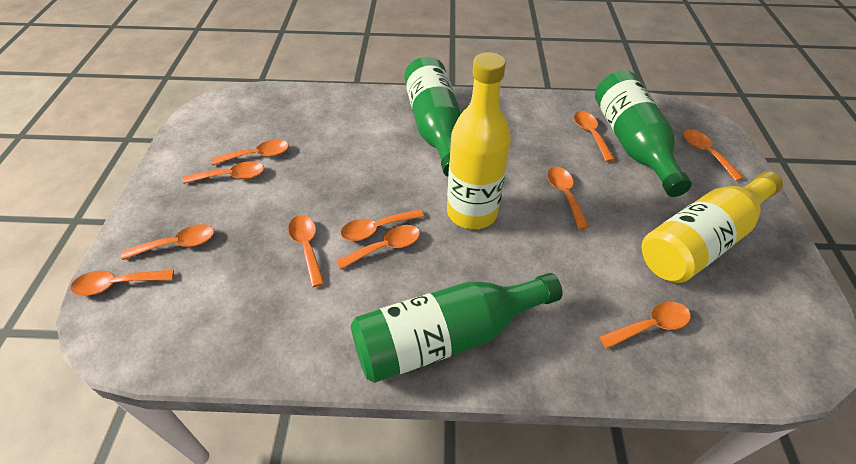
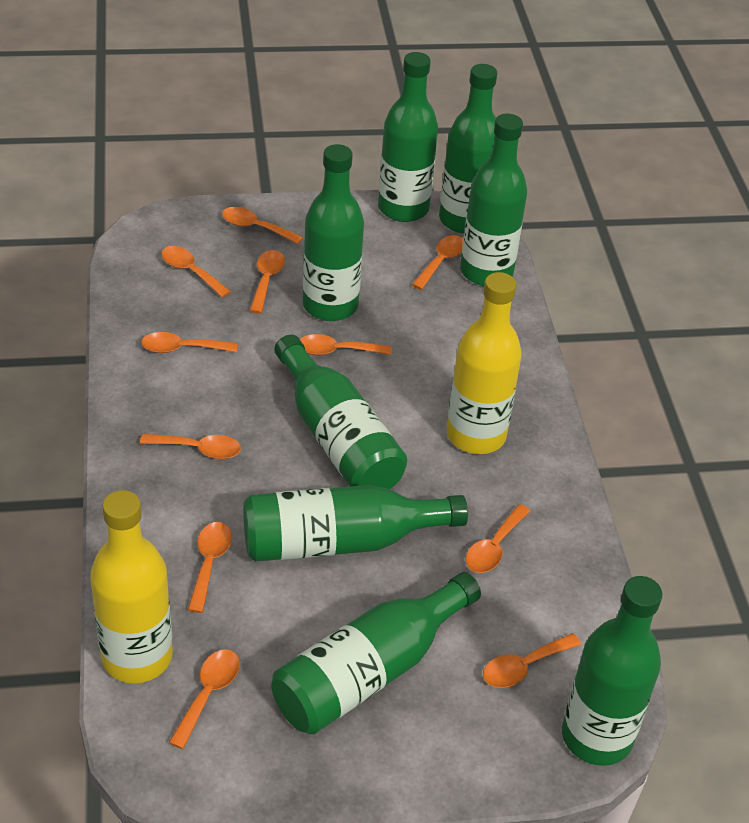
green bottle: [351,273,563,383] [404,57,461,177] [595,70,692,197] = 3 -> [243,485,468,562] [271,572,481,734] [274,335,407,489] [303,144,364,321] [378,52,438,222] [439,64,497,234] [460,113,527,286] [562,576,662,766] = 8

